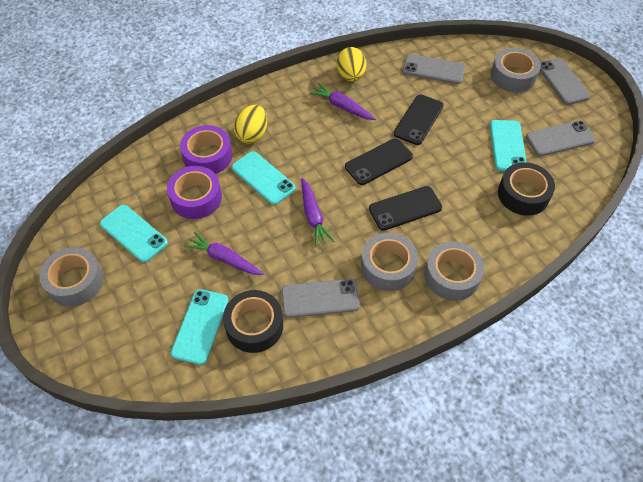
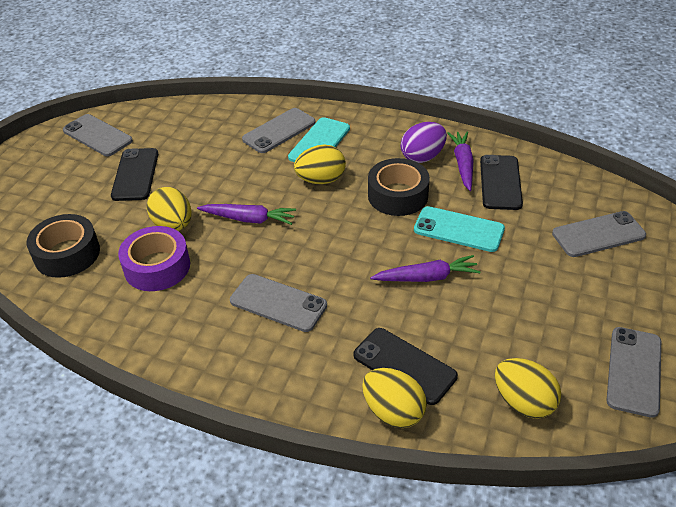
grey phone: [282,279,360,318] [403,54,465,84] [526,121,596,156] [540,58,590,105] = 4 -> [63,114,133,156] [230,274,327,332] [242,108,316,153] [552,211,646,257] [606,327,661,418] = 5
grey tape: [39,247,104,307] [361,233,418,291] [425,242,484,301] [491,48,541,93] = 4 -> none = 0
purple egg: none = 0 -> [401,122,447,163] = 1
purple tape: [167,166,222,219] [180,125,232,174] = 2 -> [118,226,190,291] = 1
turquoise phone: [100,205,168,263] [171,289,229,365] [232,151,296,205] [490,120,527,171] = 4 -> [288,117,350,162] [414,206,505,252] = 2
yellow egg: [234,105,267,144] [337,47,366,82] = 2 -> [147,187,192,231] [294,145,346,184] [362,368,427,428] [495,358,561,419] = 4

